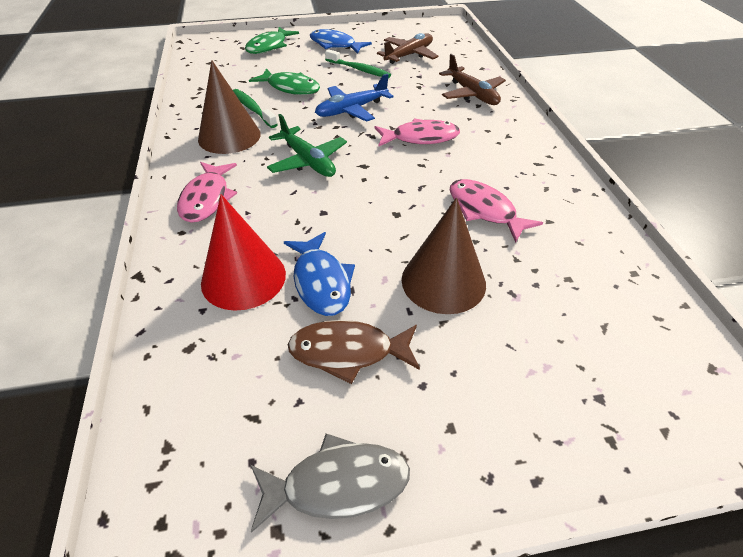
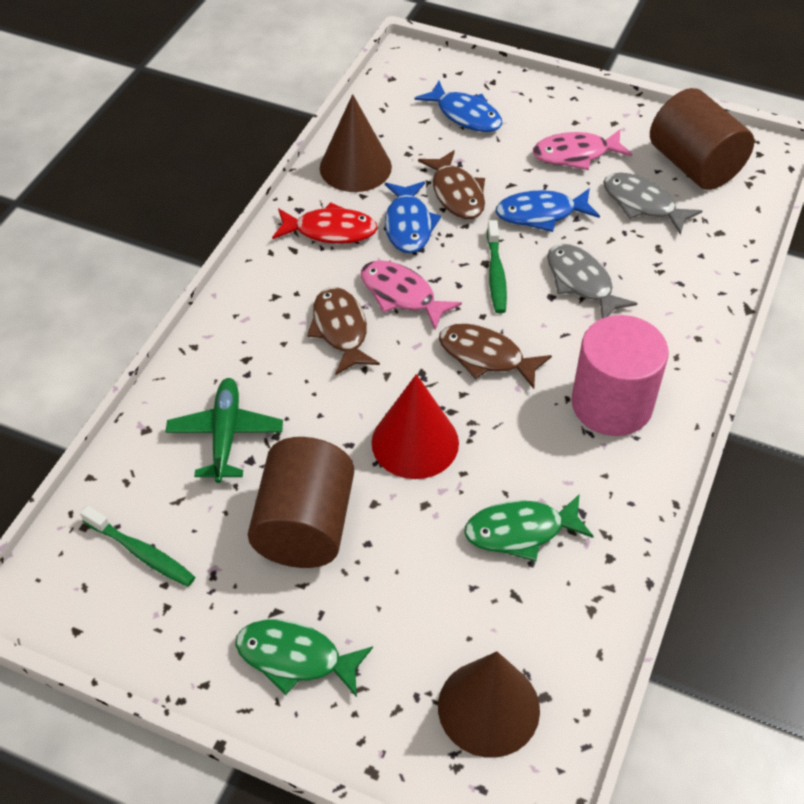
blue fish: [284,232,355,316] [310,29,372,54] = 2 -> [385,181,441,254] [415,81,502,132] [496,188,600,232] = 3
blue plane: [315,74,394,122] = 1 -> none = 0
brown cylinder: none = 0 -> [248,437,354,568] [650,88,754,190] = 2
brown fish: [288,320,420,384] = 1 -> [307,287,380,375] [418,150,485,219] [439,324,552,389] = 3
brown plane: [377,33,439,64] [439,54,506,105] = 2 -> none = 0
grey fish: [250,434,410,533] = 1 -> [547,244,637,318] [603,172,702,235] = 2
pink cylinder: none = 0 -> [571,315,669,436] = 1
pink fish: [177,162,237,223] [374,118,460,146] [450,179,543,243] = 3 -> [361,260,462,330] [533,129,632,170] = 2
red fish: none = 0 -> [272,202,378,244] = 1

